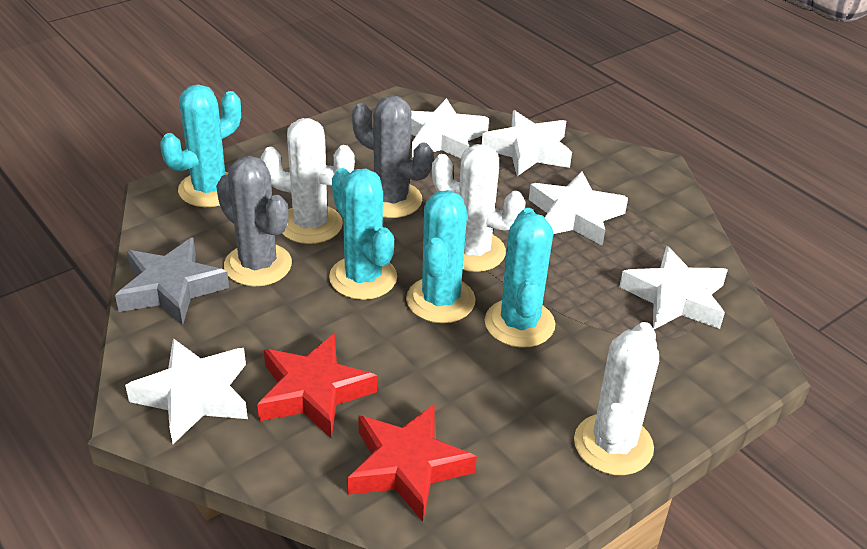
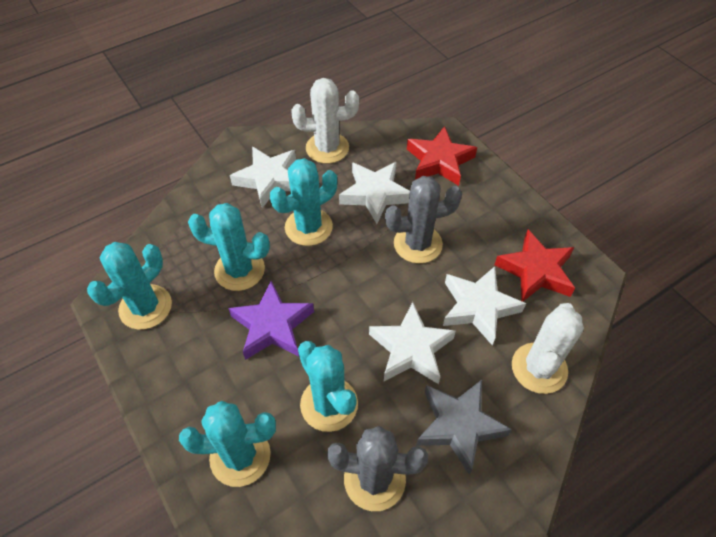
purple star: none = 0 -> [228,281,314,360] = 1
turquoise cactus: [160,84,241,207] [329,168,397,300] [406,190,476,323] [485,208,555,348] = 4 -> [87,242,172,330] [179,401,276,487] [188,203,270,291] [270,158,337,246] [298,341,358,432] = 5
white cactus: [261,118,355,244] [432,144,526,272] [574,322,659,475] = 3 -> [291,78,359,164] [512,303,584,394] = 2
white star: [125,338,248,444] [411,98,489,158] [482,110,572,176] [529,172,628,246] [619,246,728,329] = 5 -> [230,146,296,208] [339,162,410,224] [369,302,456,384] [443,266,526,345] = 4

